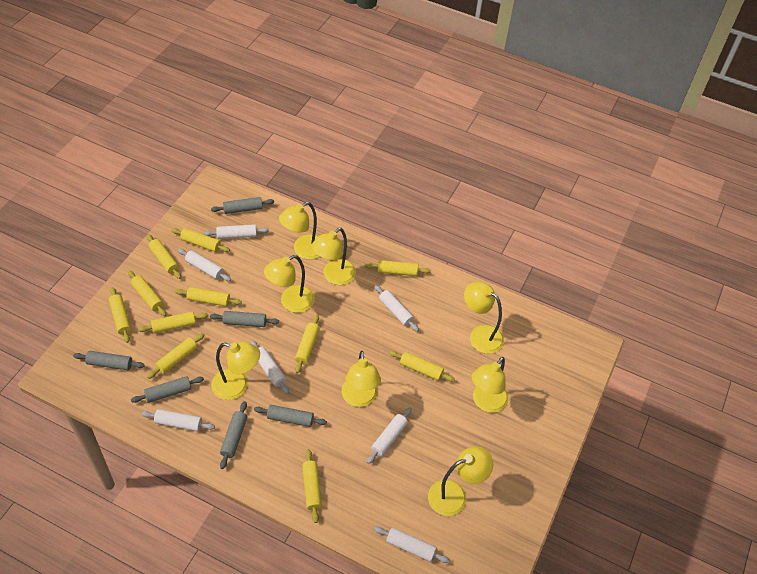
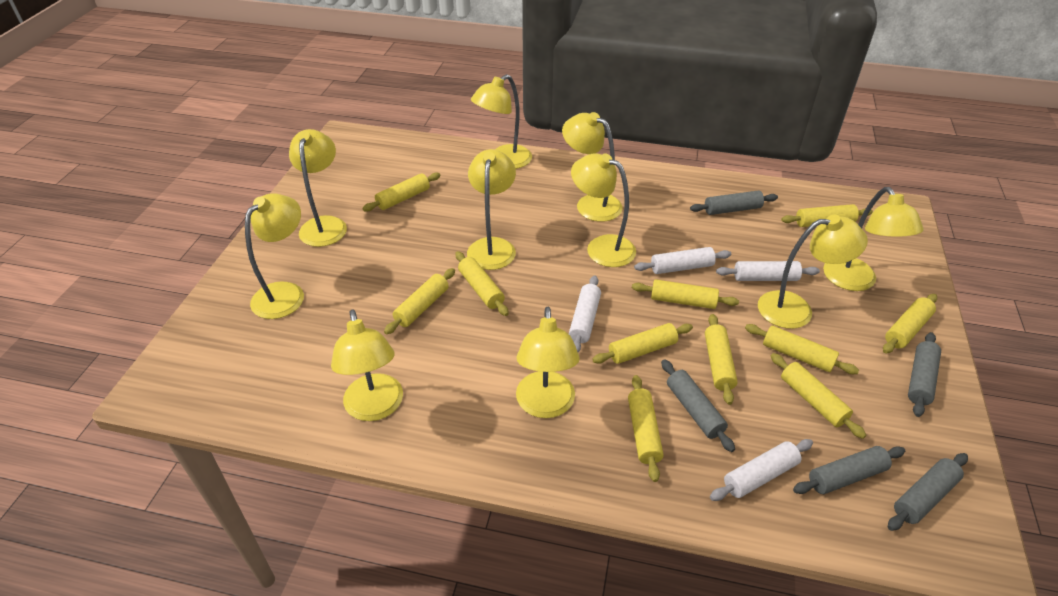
grey rolling pin: [73,351,145,370] [131,376,204,403] [210,311,279,327] [211,197,274,214] [220,401,247,469] [254,405,327,427] = 6 -> [661,359,735,452] [690,190,778,215] [793,446,905,494] [888,453,968,531] [908,332,941,417] = 5
white rolling pin: [141,409,215,432] [178,249,231,281] [204,224,269,239] [251,340,289,394] [367,407,412,464] [374,285,419,332] [374,526,449,563] = 7 -> [569,275,601,352] [634,247,731,274] [710,439,813,501] [716,261,820,281] = 4
yellow lamp: [211,342,260,400] [264,255,315,313] [279,202,320,260] [312,228,356,285] [342,351,381,407] [428,446,493,516] [464,282,504,354] [472,357,509,413] = 8 -> [245,194,304,319] [289,129,347,247] [331,309,403,421] [467,149,516,270] [471,74,532,169] [516,307,580,418] [562,112,623,222] [571,153,636,267] [758,215,868,329] [823,187,924,291] = 10

